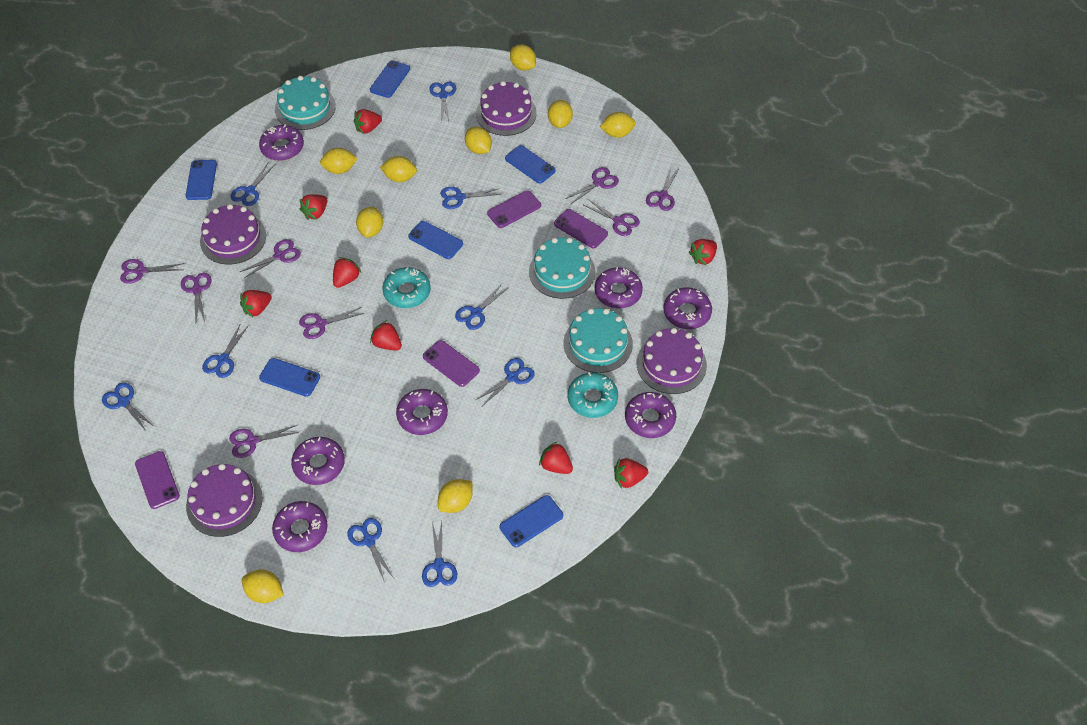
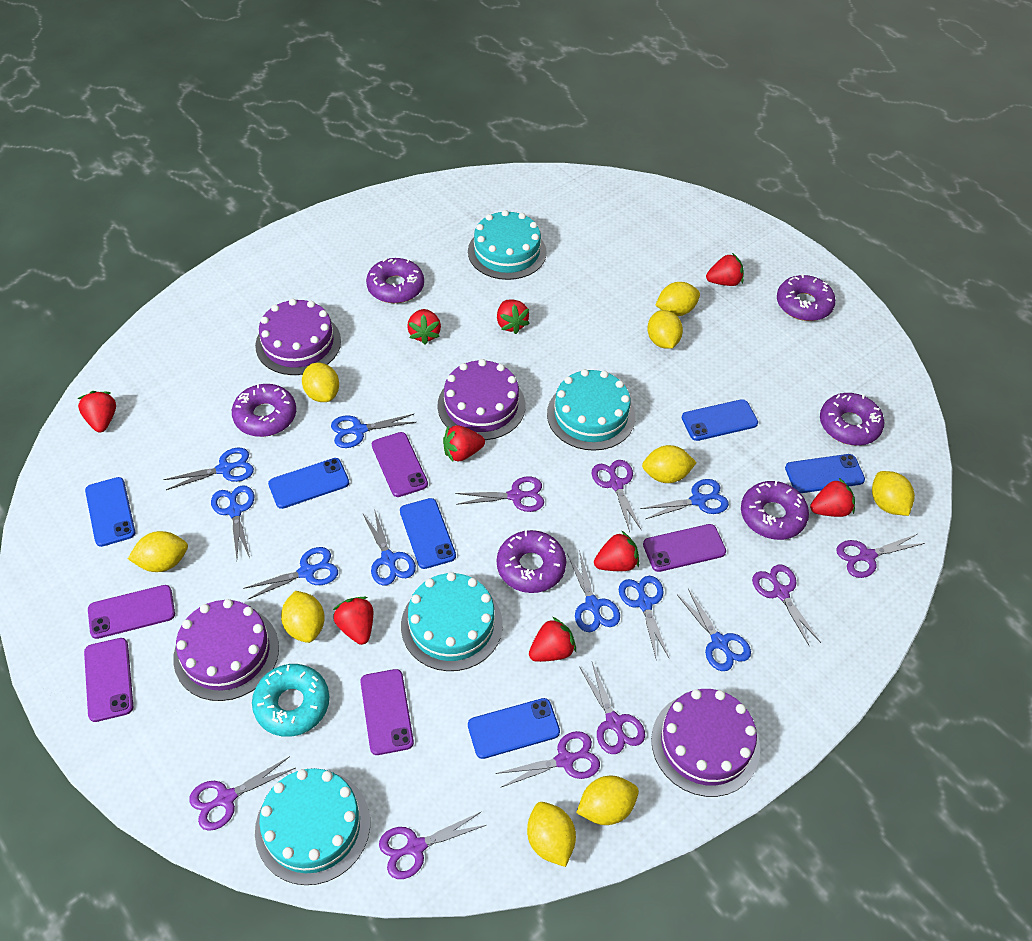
purple donut: [259,124,304,161] [272,501,328,552] [291,437,345,485] [396,389,448,435] [595,267,643,309] [625,392,676,438] [663,287,712,329] = 7 -> [232,384,296,437] [366,258,424,303] [497,530,566,593] [741,481,809,540] [777,274,836,321] [820,393,884,446] = 6
purple phone: [135,451,180,509] [423,340,480,387] [487,190,541,228] [554,209,608,249] = 4 -> [84,638,133,722] [88,585,175,639] [360,669,414,755] [372,432,428,497] [643,524,726,572] = 5
red strawberry: [240,290,272,317] [300,194,327,220] [333,257,361,288] [354,109,382,134] [370,320,402,350] [539,441,573,474] [614,458,648,489] [688,239,717,266] = 8 -> [77,391,116,432] [333,597,373,645] [407,309,441,345] [443,425,485,462] [497,299,530,334] [529,617,576,662] [594,531,639,571] [706,253,744,286] [810,478,855,517] = 9
turquoise cake: [275,76,336,130] [529,237,595,299] [563,308,633,373] = 3 -> [255,768,370,885] [401,572,503,671] [468,210,547,280] [547,369,635,451] = 4
turquoise donut: [382,267,431,308] [568,372,618,418] = 2 -> [252,664,329,737] = 1

